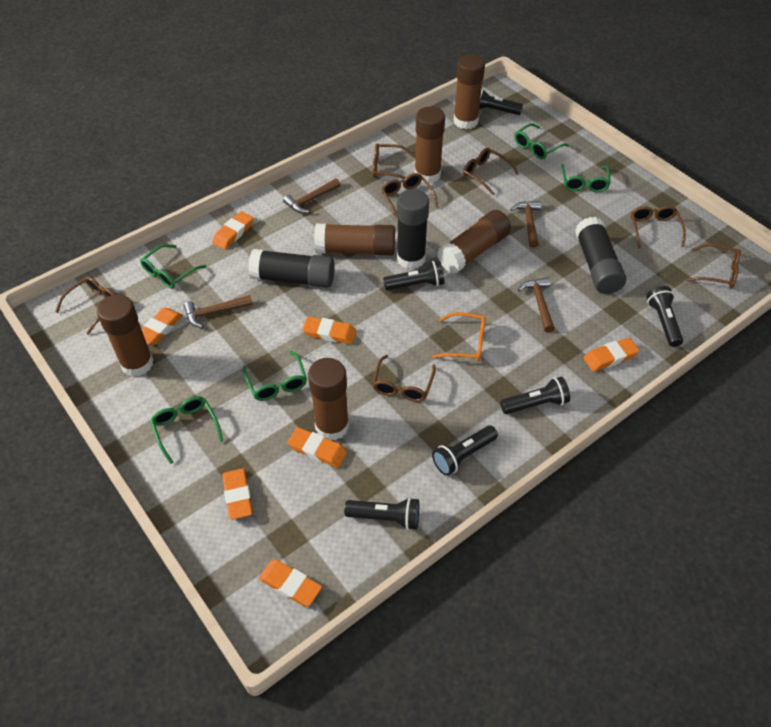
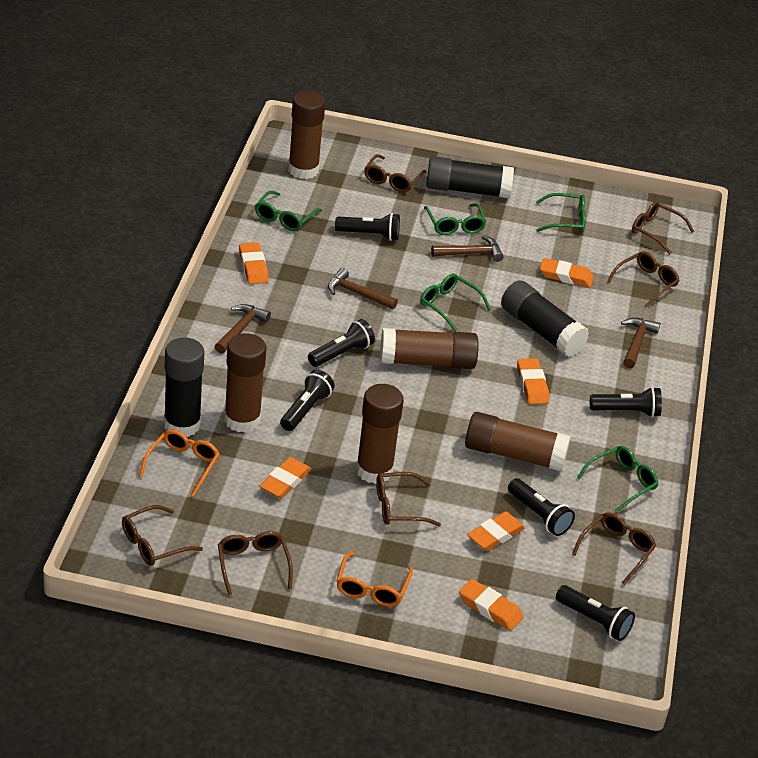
brown glue stick: [97,294,154,377] [308,358,349,440] [314,224,395,255] [414,106,445,183] [437,210,511,274] [453,54,485,129] = 6 -> [224,333,266,433] [288,91,325,179] [356,384,404,484] [380,328,478,369] [465,412,571,472] = 5
orange eraser: [142,308,183,345] [212,211,254,250] [222,468,253,520] [258,560,322,606] [288,427,347,468] [302,316,357,344] [583,338,640,372] = 7 -> [239,242,269,284] [259,457,311,498] [459,579,524,631] [467,512,525,551] [517,358,549,404] [540,258,594,288] = 6
orange glasses: [432,312,486,361] = 1 -> [139,430,220,497] [336,552,413,607] = 2

